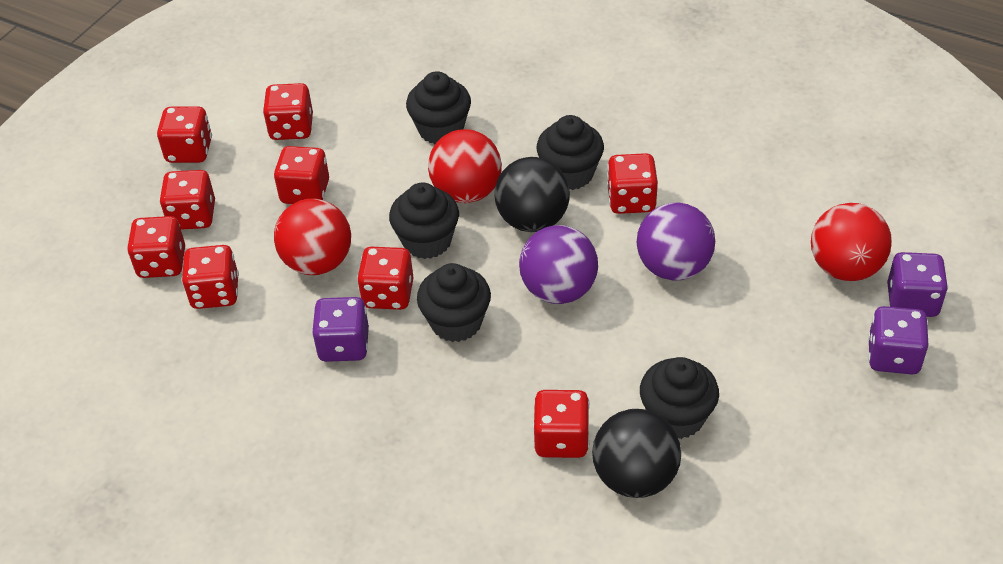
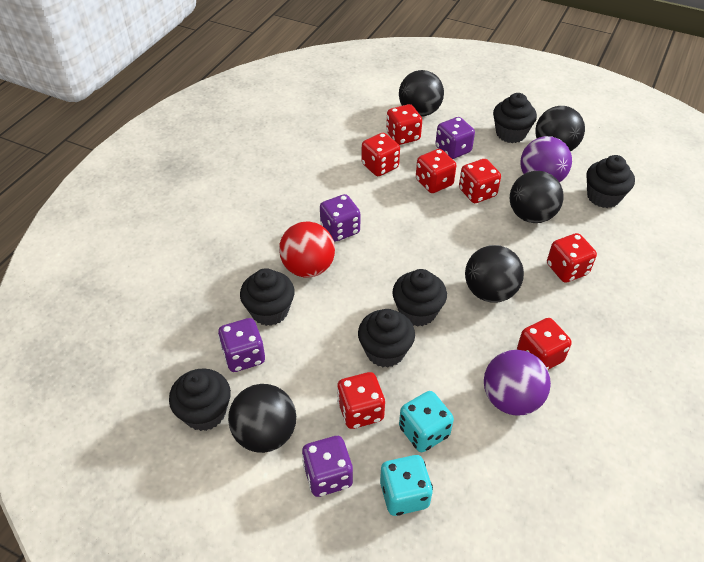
black ball: [494,157,570,232] [592,409,681,498] = 2 -> [228,384,296,453] [399,70,444,117] [465,245,524,303] [510,171,564,223] [535,106,585,151] = 5
black cupcake: [389,183,459,259] [406,71,471,144] [417,263,491,342] [536,115,604,190] [640,357,719,439] = 5 -> [169,368,231,431] [240,268,295,326] [358,309,415,368] [392,269,447,327] [493,93,537,143] [586,155,635,208] = 6
purple dice: [312,297,369,362] [868,306,929,374] [887,252,948,317] = 3 -> [218,318,265,372] [302,436,353,497] [320,194,360,242] [435,117,475,159] = 4
red ball: [274,199,351,275] [428,129,502,203] [811,203,892,281] = 3 -> [279,221,335,277] = 1
red dice: [127,216,185,278] [157,106,212,163] [159,170,215,230] [181,245,239,309] [263,83,313,140] [274,146,329,204] [357,247,414,310] [533,390,590,458] [607,153,658,214] = 9 -> [337,372,385,429] [361,133,400,176] [386,104,422,145] [416,149,457,193] [459,159,501,203] [517,318,572,370] [547,233,597,283] = 7
turquoise dice: none = 0 -> [380,455,433,516] [399,391,454,452] = 2

